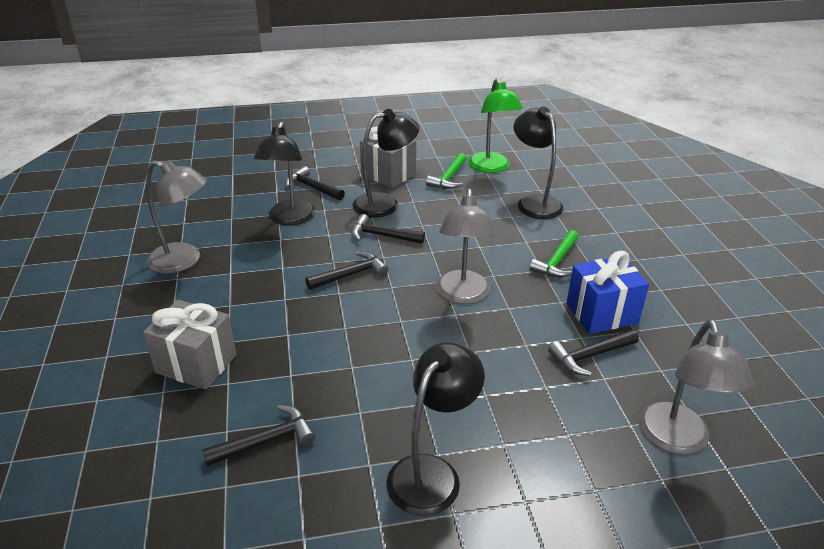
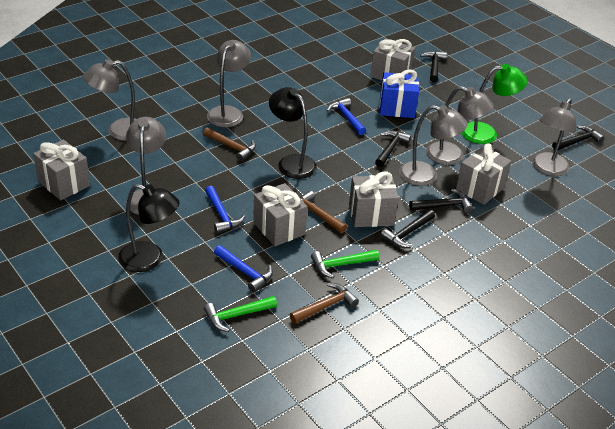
black lamp: [254,122,315,226] [352,109,420,218] [386,342,485,516] [513,107,563,219] = 4 -> [118,184,180,272] [269,87,317,179] = 2
blue hammer: none = 0 -> [205,186,245,233] [214,245,273,292] [326,98,366,135] = 3
brown hammer: none = 0 -> [203,127,256,161] [290,283,359,324] [299,191,347,233] = 3
grey gift: [143,300,237,390] [360,127,416,188] = 2 -> [33,140,90,200] [253,183,308,246] [349,172,399,227] [371,39,415,80] [456,143,511,205] = 5
grey lamp: [146,160,207,273] [436,188,496,304] [639,320,754,454] = 3 -> [83,60,136,141] [126,117,166,215] [207,40,251,127] [399,105,468,186] [426,86,494,165] [532,98,576,176] = 6

